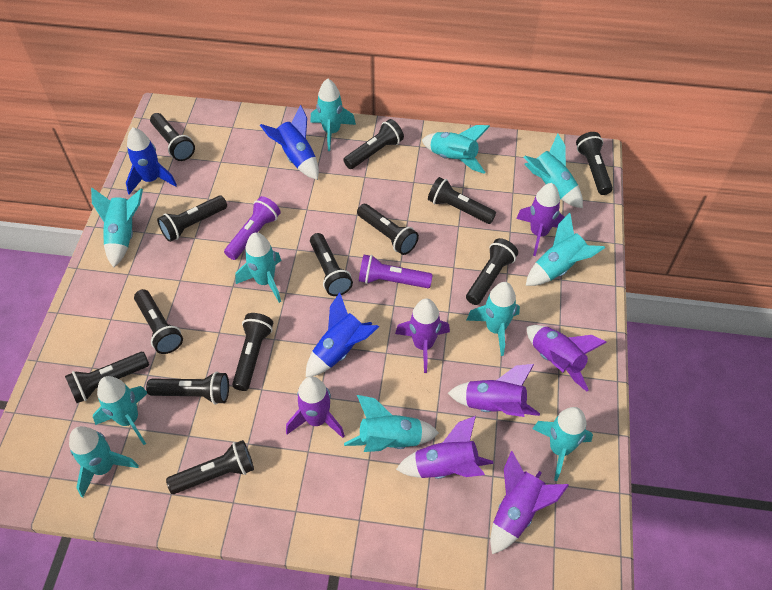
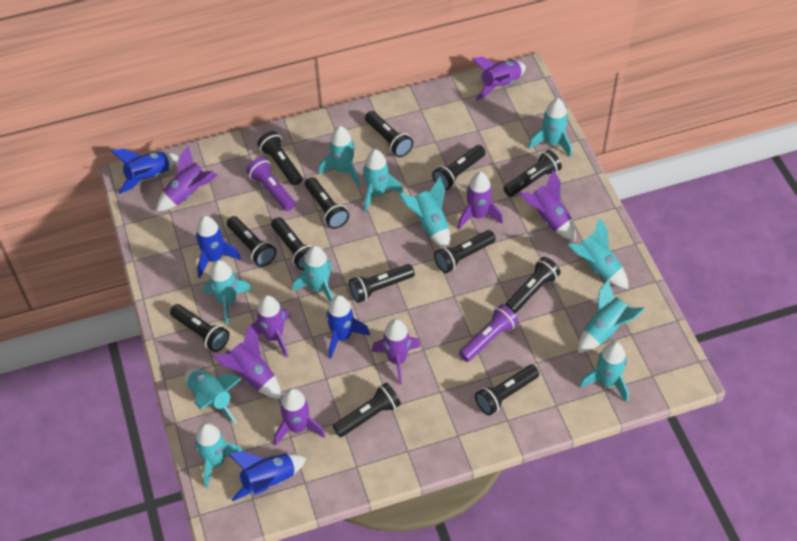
blue rocket: [126,127,177,195] [260,105,319,180] [306,292,379,377] = 3 -> [111,149,179,194] [196,216,241,278] [229,451,307,501] [326,295,370,359] = 4
purple rocket: [286,376,345,438] [395,298,450,373] [396,416,493,479] [448,364,540,417] [490,451,569,554] [516,183,565,256] [527,325,607,392] = 7 -> [156,146,217,211] [212,324,281,399] [247,295,290,357] [274,388,325,445] [371,319,421,385] [458,172,503,229] [472,57,526,100] [519,169,576,241] = 8

